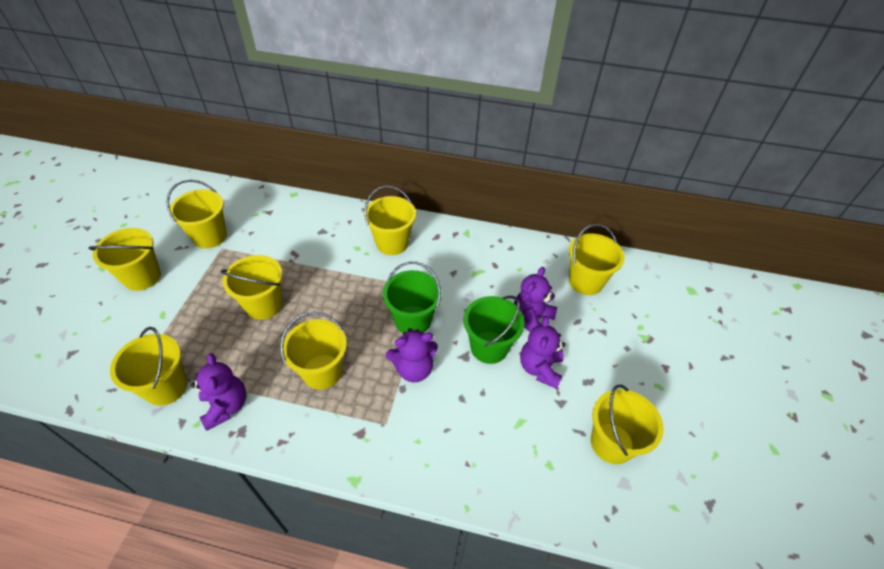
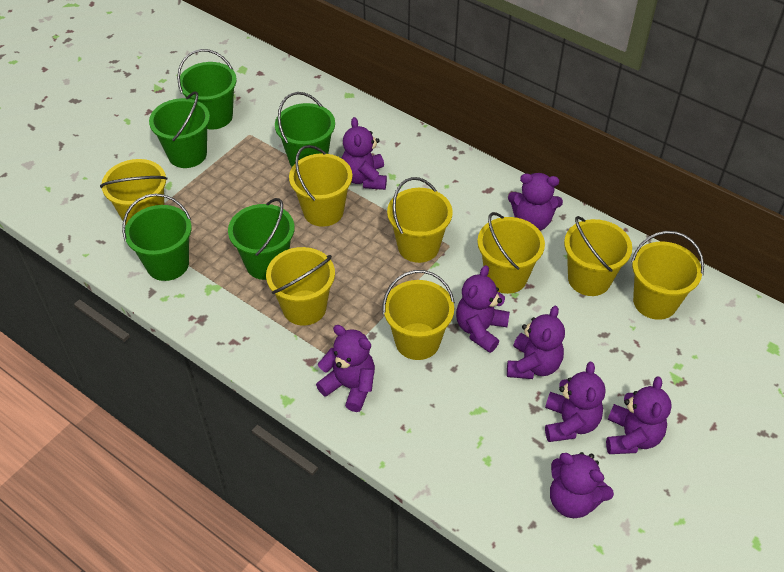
green bucket: [383,262,442,333] [464,296,525,364] = 2 -> [122,193,192,281] [149,91,210,168] [177,49,237,129] [228,198,295,280] [275,92,335,167] = 5
purple teddy bear: [191,353,246,431] [386,328,438,383] [514,267,557,332] [520,316,566,389] = 4 -> [316,325,375,412] [342,117,387,190] [456,265,510,353] [507,306,565,379] [508,173,563,231] [545,362,606,442] [550,452,614,518] [606,377,672,454] = 8

